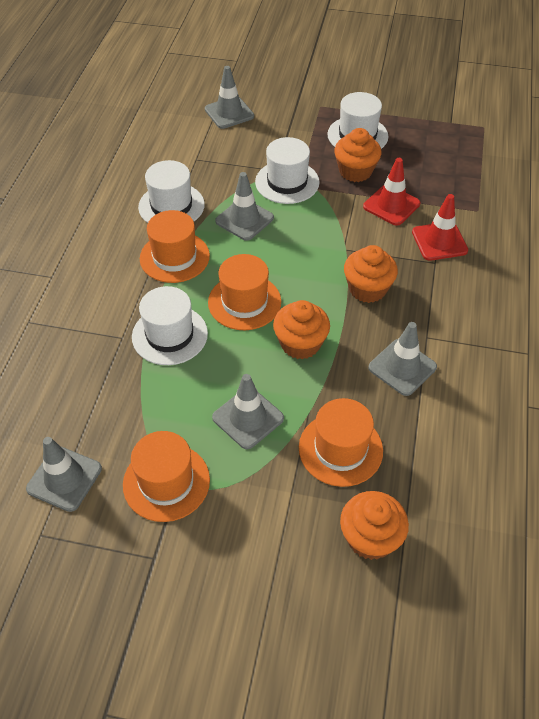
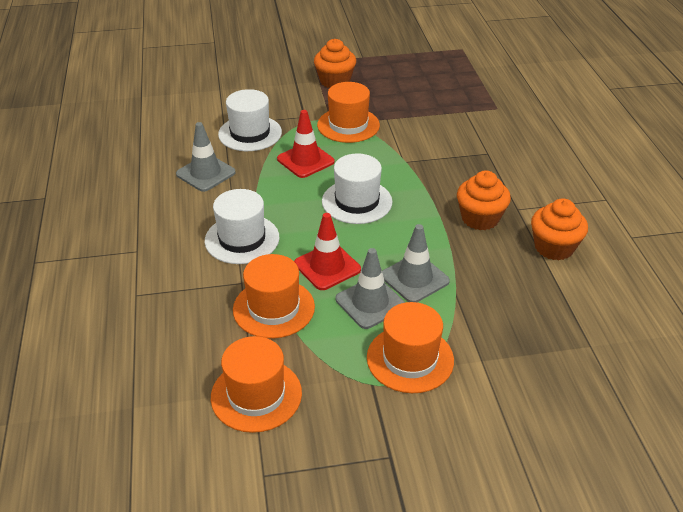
grey traffic cone: [26,437,102,512] [205,66,254,129] [212,374,284,449] [215,172,274,241] [368,322,437,396] = 5 -> [176,122,236,192] [336,248,405,329] [382,224,450,302] = 3
orange cupcake: [273,300,330,360] [334,128,381,182] [340,491,409,560] [344,245,398,303] = 4 -> [314,39,356,88] [457,170,511,230] [531,198,588,260] = 3
white hat: [132,286,208,365] [138,160,205,223] [255,137,320,204] [327,92,388,149] = 4 -> [205,189,280,264] [218,89,282,151] [322,153,393,224] = 3

